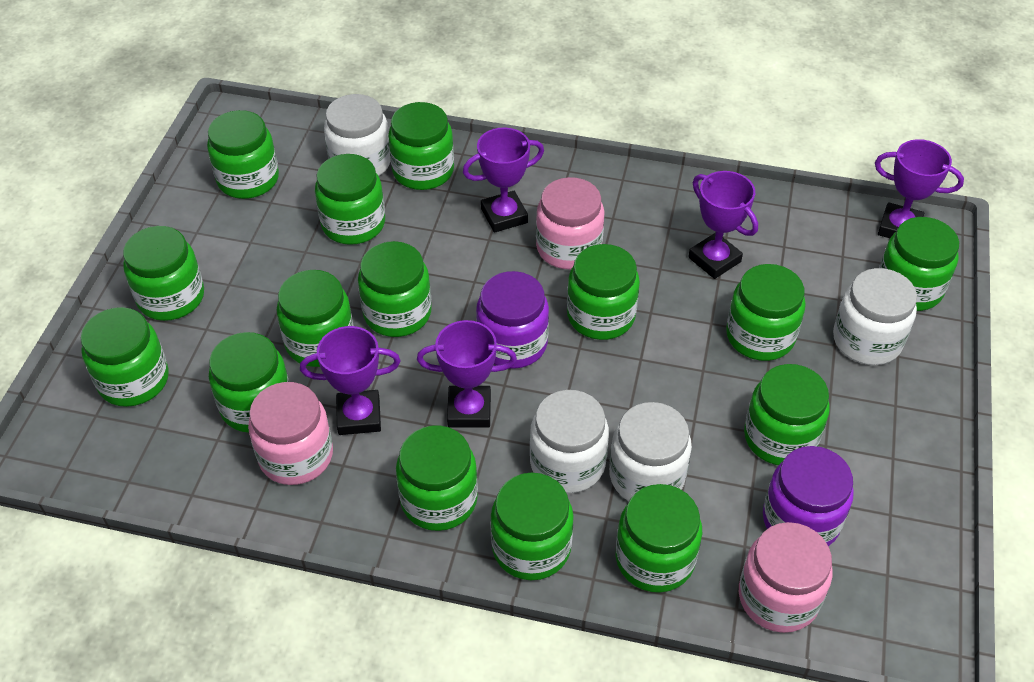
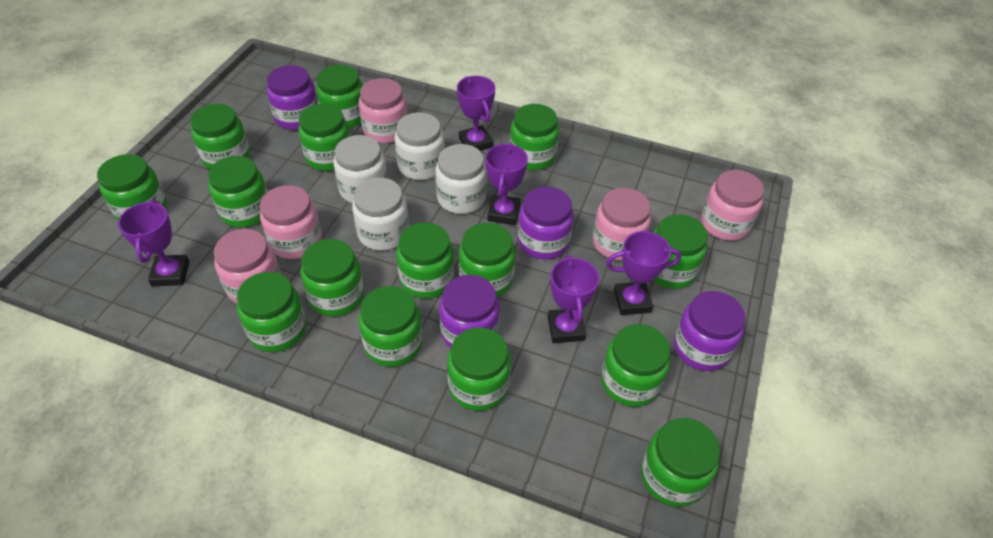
pink jar: [248,382,333,485] [536,177,605,270] [739,522,833,633] = 3 -> [214,229,281,303] [260,185,322,259] [359,78,407,143] [593,188,651,261] [701,170,764,241] = 5
purple jar: [476,271,549,369] [763,446,854,546] = 2 -> [267,65,318,130] [439,275,500,348] [518,187,574,260] [674,291,745,371] = 4

